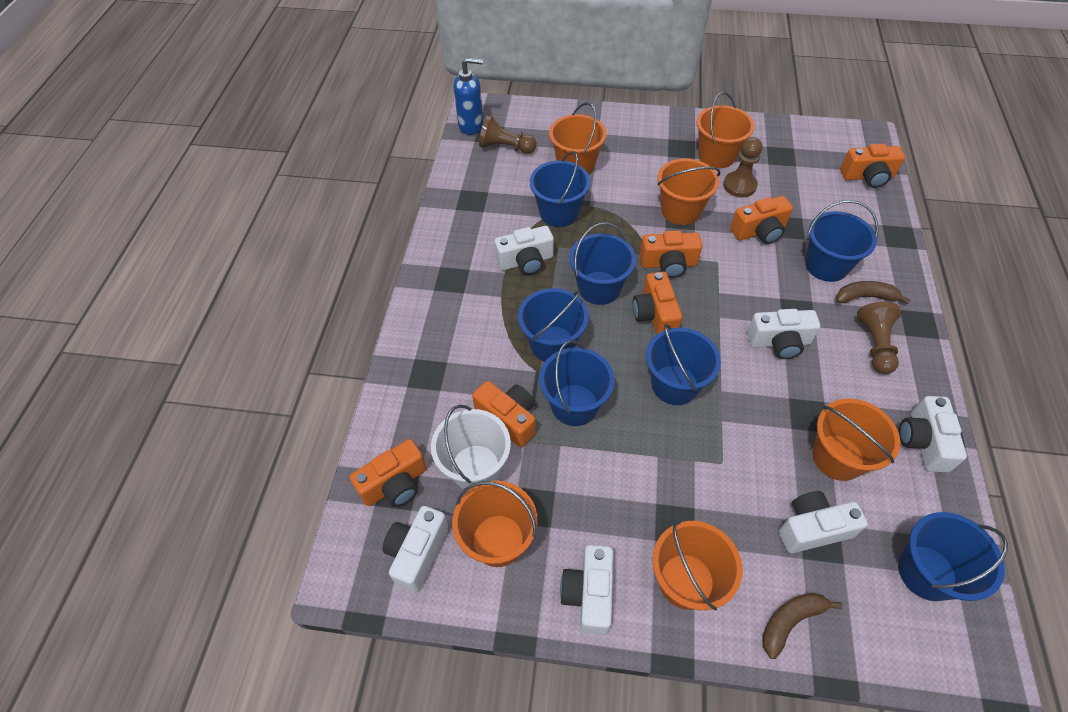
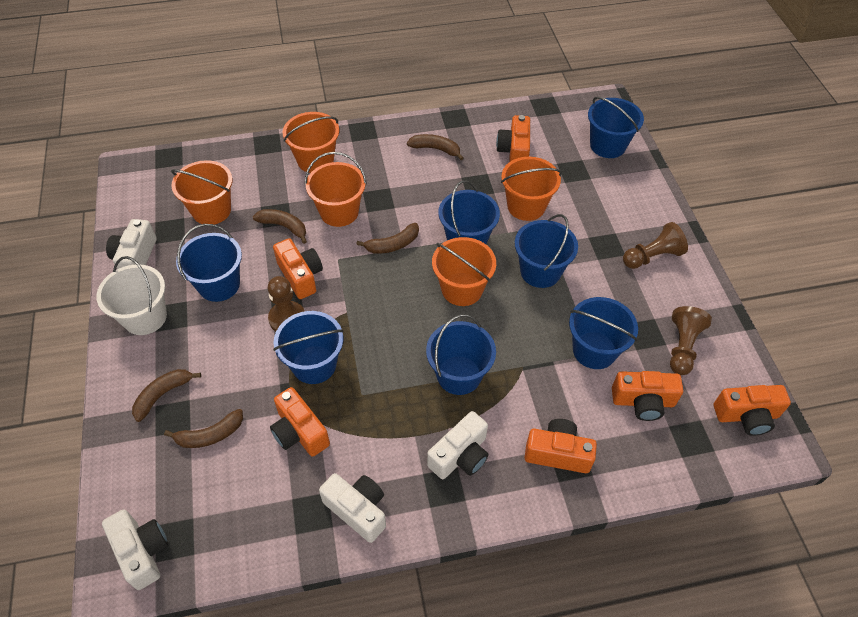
blue soap dispenser: [454,57,483,135] = 1 -> none = 0
brown banana: [762,593,843,659] [836,281,910,304] = 2 -> [132,369,201,422] [164,409,243,448] [253,209,307,244] [356,223,419,254] [407,134,464,160] = 5
orange bucket: [452,481,538,567] [549,102,607,174] [652,521,743,611] [657,158,720,225] [696,92,755,168] [812,399,900,481] = 6 -> [171,160,232,225] [283,112,339,173] [305,152,367,227] [432,237,496,306] [501,157,562,221] = 5
white camera: [383,506,449,592] [494,226,554,275] [560,545,613,635] [747,309,820,359] [779,491,868,553] [899,396,967,473] = 6 -> [102,509,169,590] [106,219,157,269] [319,473,386,543] [427,411,488,479] = 4

